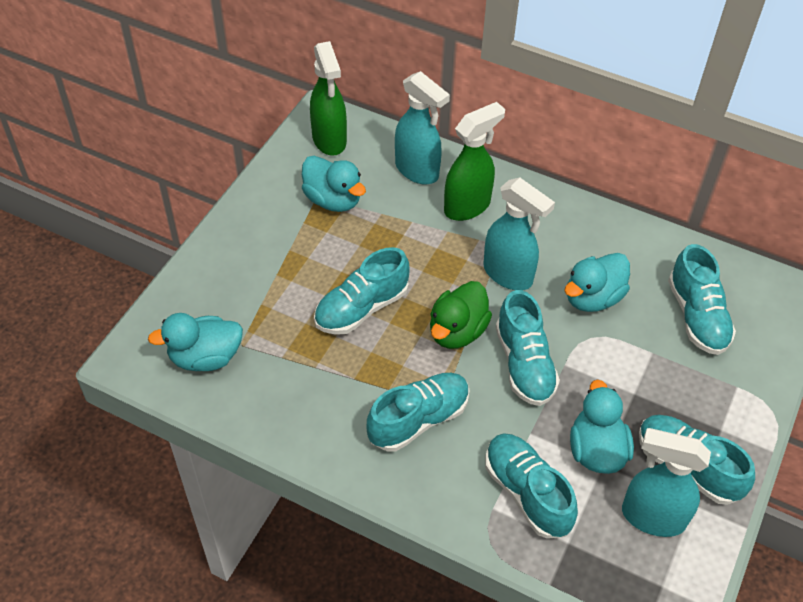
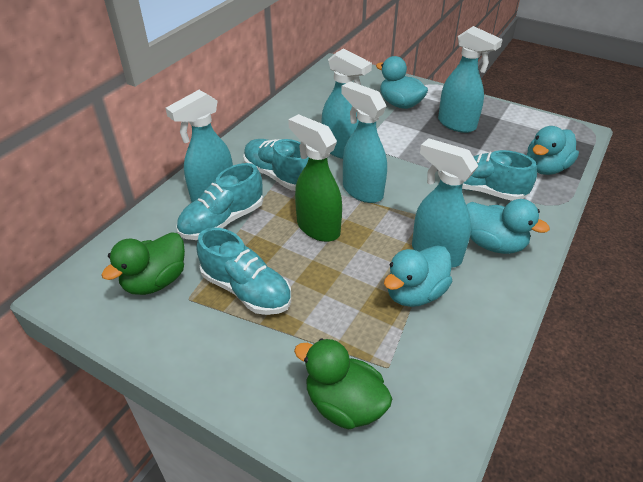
green duck: [430,281,492,349] = 1 -> [102,232,185,295] [294,338,392,430] = 2
green spray bottle: [310,41,347,156] [444,102,505,221] = 2 -> [288,114,342,242] = 1
turquoise shoe: [314,247,409,335] [366,373,470,451] [485,434,578,539] [496,290,560,406] [639,415,755,505] [668,244,736,355] = 6 -> [176,163,263,240] [196,228,291,315] [243,139,309,191] [438,150,537,201] = 4
turquoise spray bottle: [395,71,450,184] [483,178,555,290] [622,428,711,537] = 3 -> [166,90,233,202] [322,49,372,159] [341,81,387,203] [412,138,478,267] [438,26,503,133] = 5

